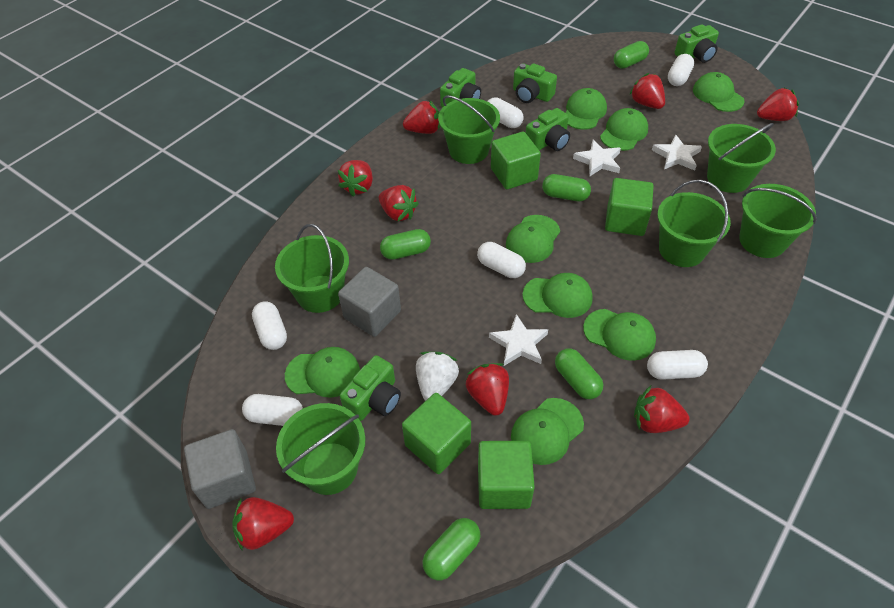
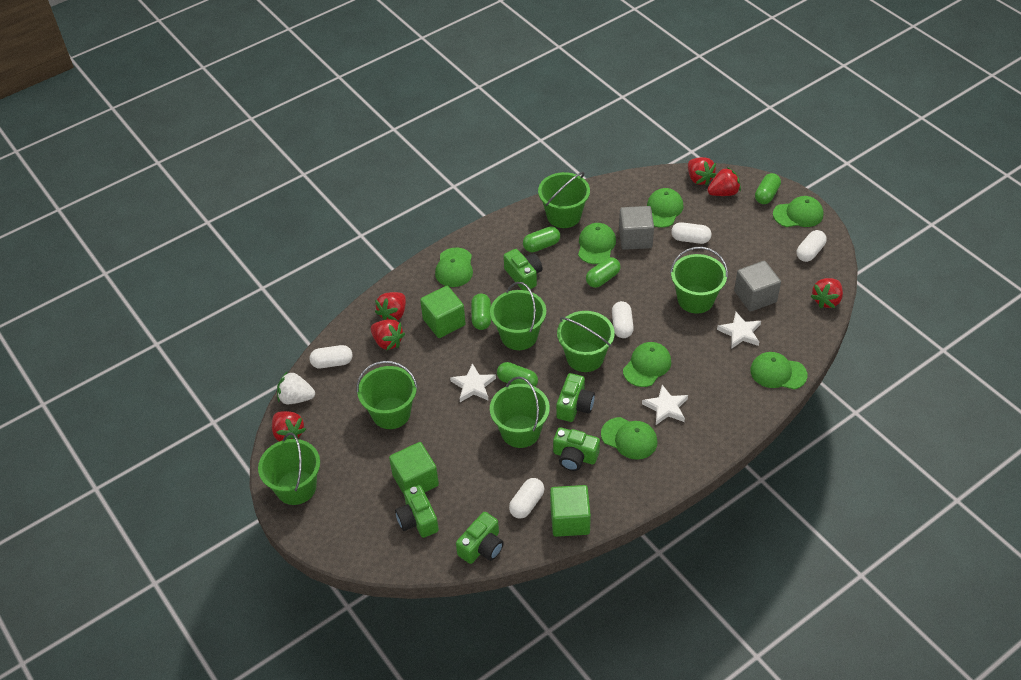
green bucket: [275,224,349,313] [276,403,365,495] [438,95,500,164] [657,180,731,267] [707,123,776,193] [739,184,817,258] = 6 -> [258,432,320,505] [356,361,418,429] [490,282,546,350] [490,376,550,448] [538,172,590,228] [557,311,615,372] [670,247,728,314] = 7
green cap: [285,347,360,398] [506,215,560,263] [511,398,584,465] [522,273,593,318] [566,88,607,130] [583,309,656,361] [600,108,648,151] [693,72,745,112] = 8 -> [435,247,473,287] [578,223,616,264] [601,417,658,460] [623,342,671,387] [647,188,684,228] [750,352,807,390] [773,196,824,227] = 7
green cube: [402,393,471,474] [478,441,535,509] [491,131,541,189] [605,178,654,236] = 4 -> [389,442,439,494] [420,286,466,338] [550,485,591,537] = 3
red strawberry: [232,497,294,551] [338,160,373,197] [379,185,419,221] [403,100,440,134] [465,363,509,416] [630,73,665,109] [634,386,690,433] [757,88,799,121] = 8 -> [272,411,306,442] [371,319,405,350] [375,292,406,321] [688,157,716,186] [707,167,741,196] [810,278,843,308] = 6
white capsule: [242,394,303,426] [252,302,287,350] [477,242,526,278] [487,97,524,128] [647,350,708,380] [668,54,694,86] = 6 -> [310,345,353,368] [509,478,544,518] [612,301,634,338] [671,222,711,244] [797,230,827,262] = 5

